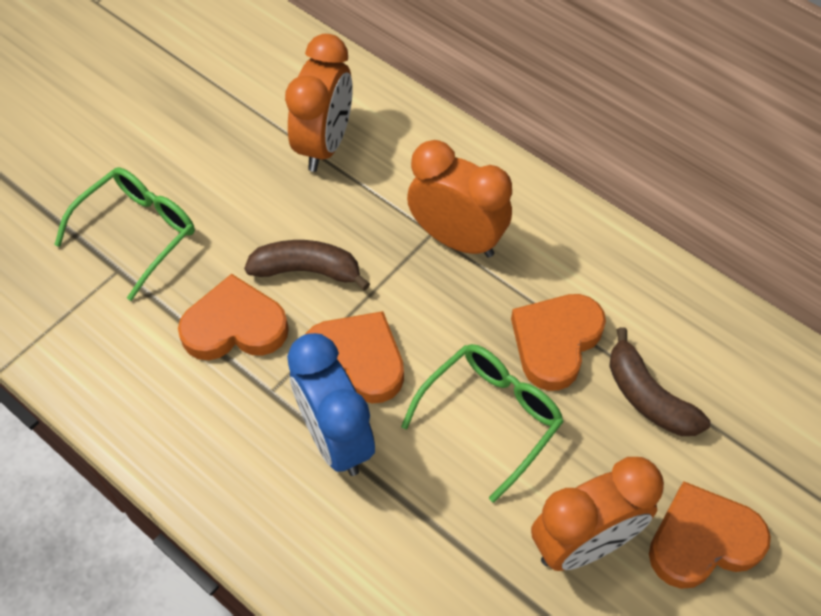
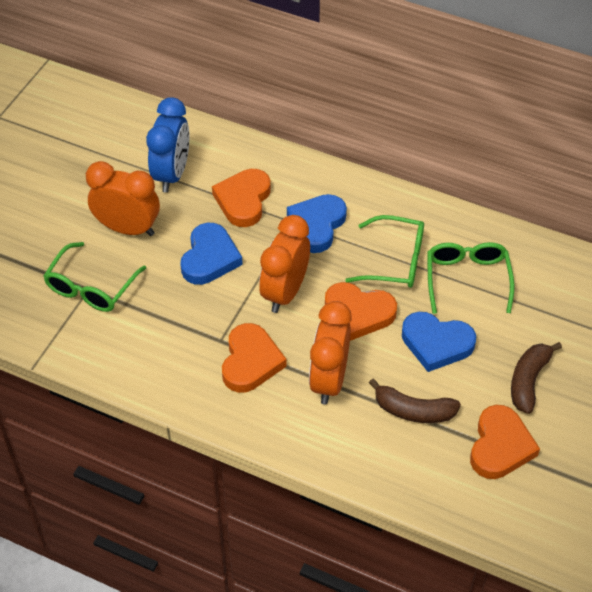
blue heart: none = 0 -> [180,223,243,285] [287,194,347,253] [402,312,476,372] = 3
green glasses: [54,167,195,301] [401,344,564,503] = 2 -> [43,242,146,312] [345,215,424,288] [427,242,515,314] = 3

